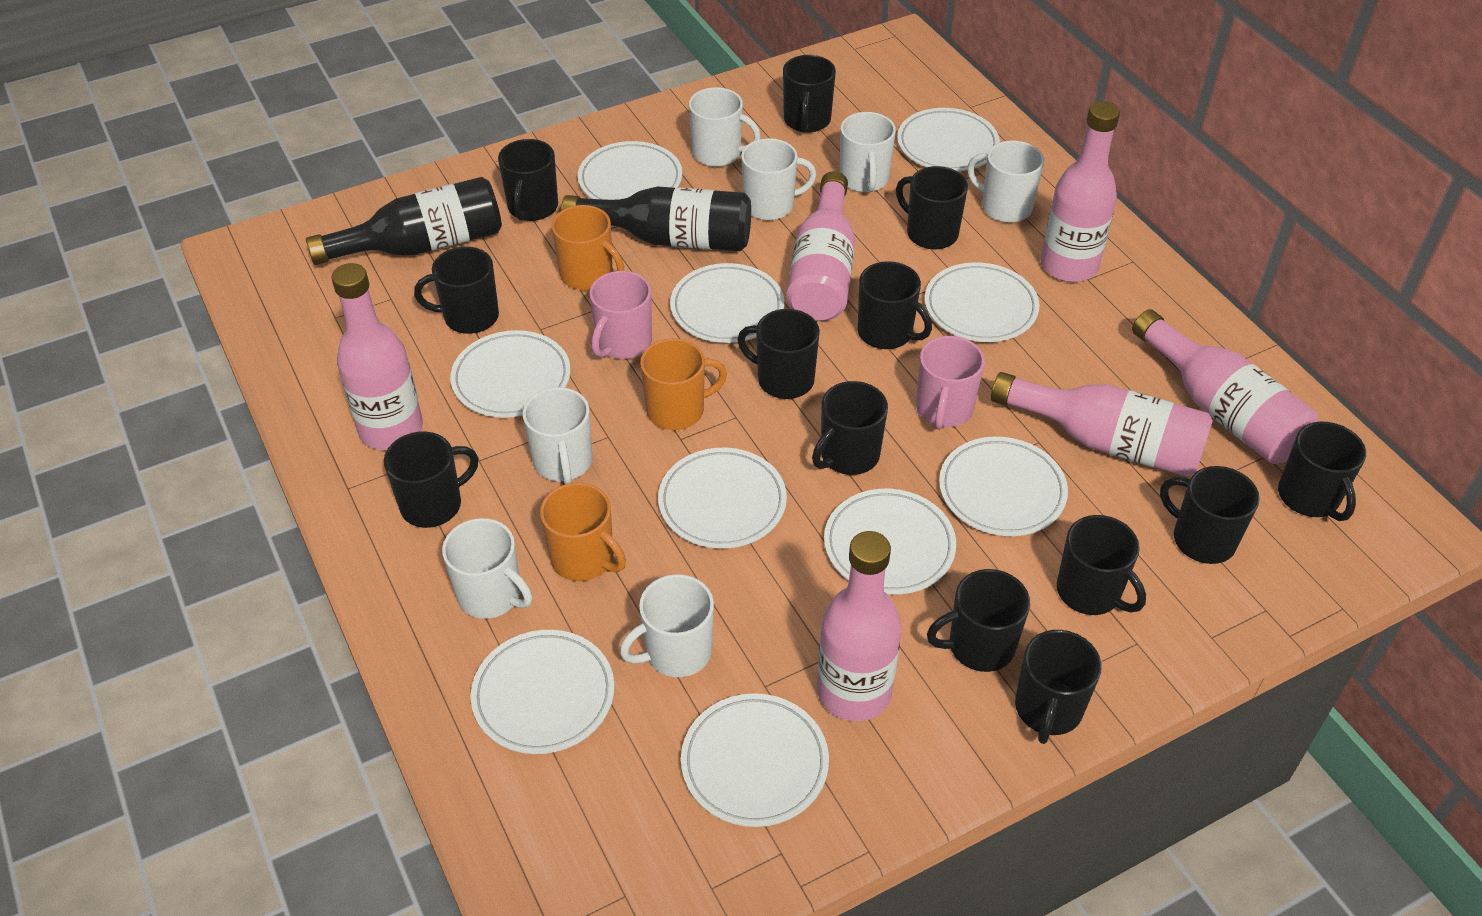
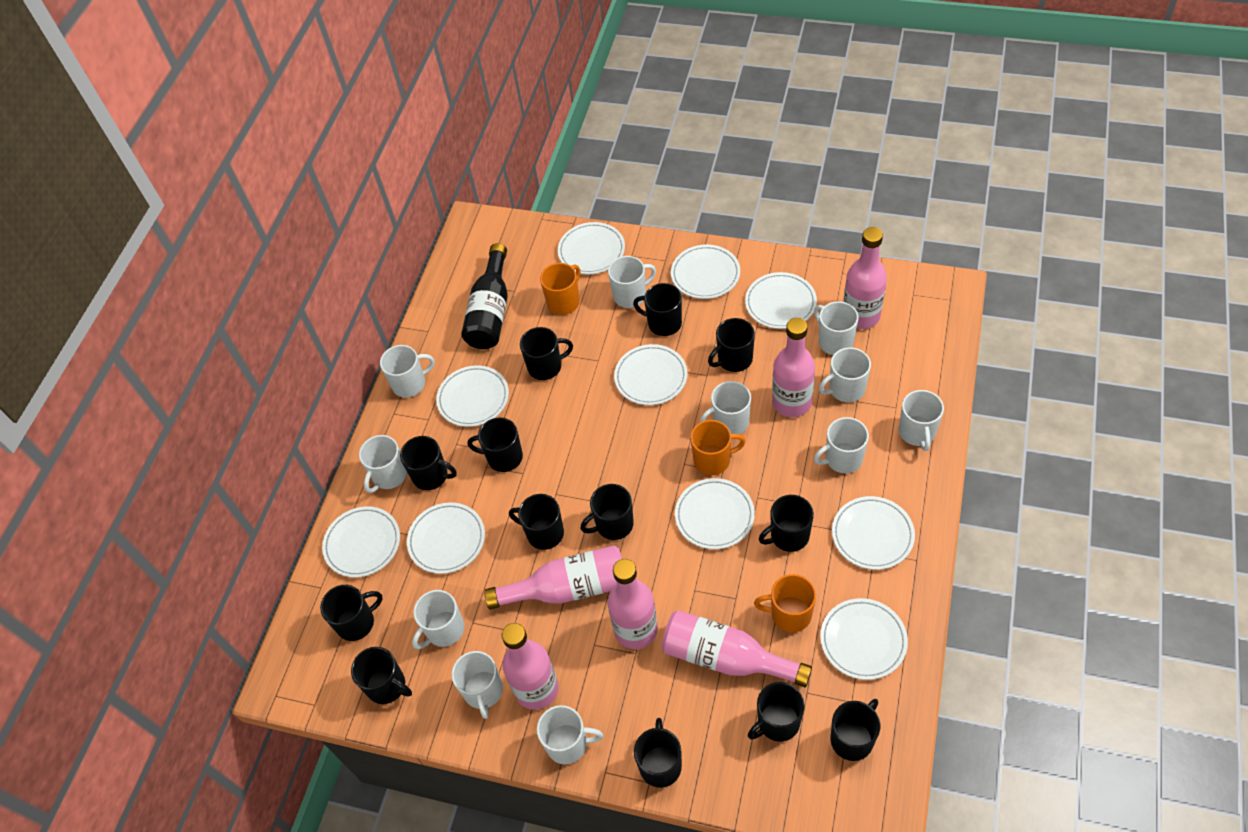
black bottle: [306,177,502,265] [561,186,751,251] = 2 -> [461,243,508,349] = 1
pink mug: [590,271,652,359] [916,336,985,430] = 2 -> none = 0
white mug: [442,518,532,619] [523,387,592,484] [620,574,714,677] [689,87,761,167] [741,138,816,220] [840,112,896,192] [967,141,1044,223] = 7 -> [359,435,407,493] [380,345,435,398] [412,590,464,649] [452,651,503,719] [537,705,603,764] [608,256,656,308] [700,381,751,434] [814,301,859,355] [814,417,869,473] [819,347,871,402] [899,390,944,451] = 11

